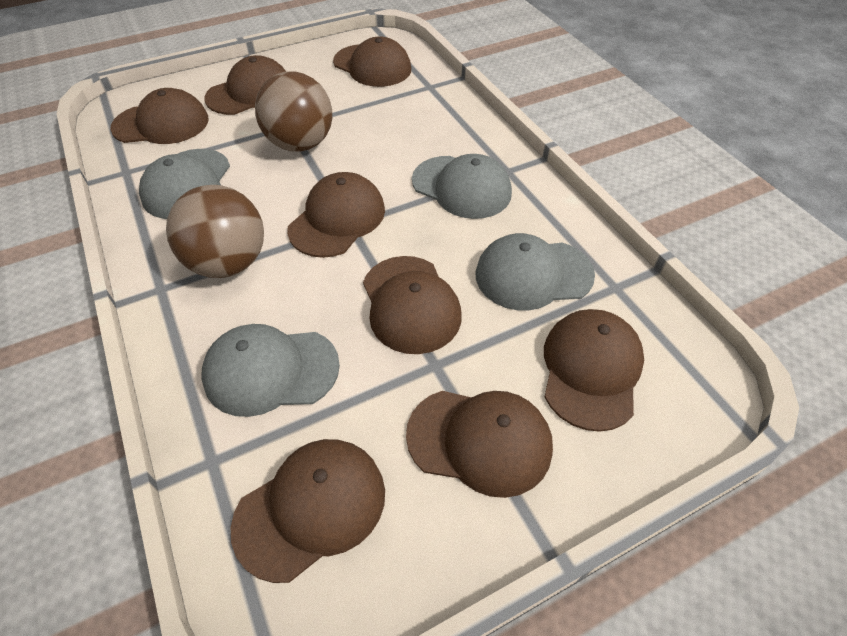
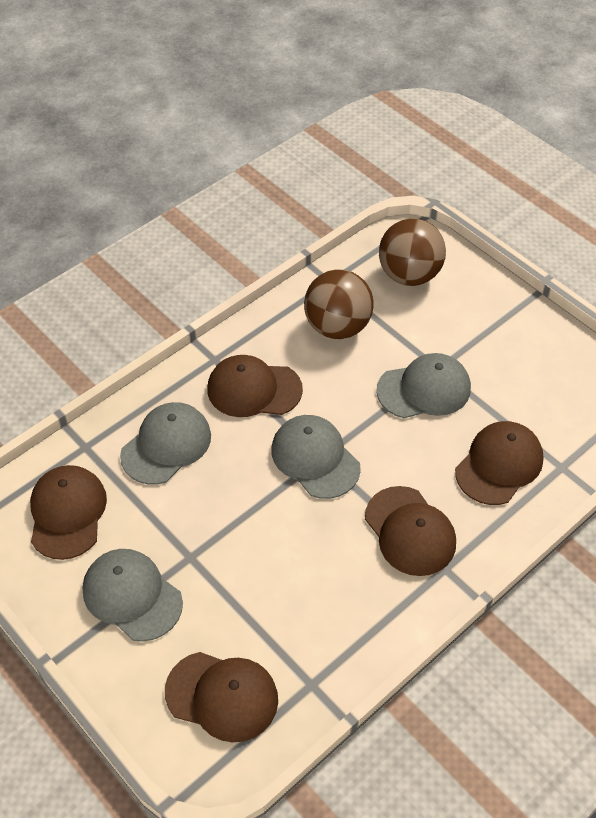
brown cap: [110,88,209,144] [204,55,286,115] [231,439,385,583] [287,172,385,258] [333,36,411,87] [363,256,462,354] [406,391,553,498] [544,309,644,432] = 8 -> [30,465,107,560] [165,652,278,742] [207,355,303,417] [365,486,456,576] [455,421,544,505] = 5

